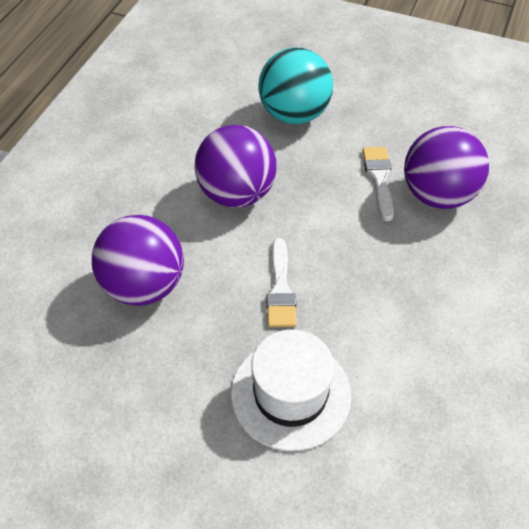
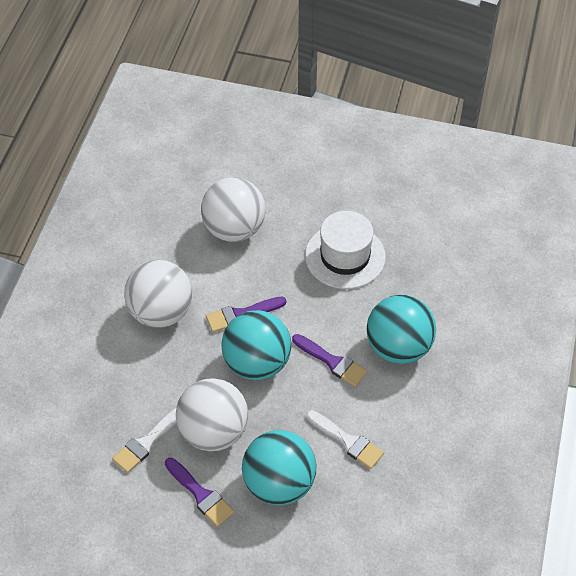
purple ball: [92,215,184,306] [194,125,277,208] [404,126,489,209] = 3 -> none = 0
purple brush: none = 0 -> [165,458,234,527] [206,297,286,332] [292,334,367,387] = 3
turquoise ball: [258,48,333,124] = 1 -> [221,310,291,380] [242,430,316,505] [367,295,436,364] = 3
white ball: none = 0 -> [124,260,192,328] [176,378,248,451] [201,177,266,242] = 3

